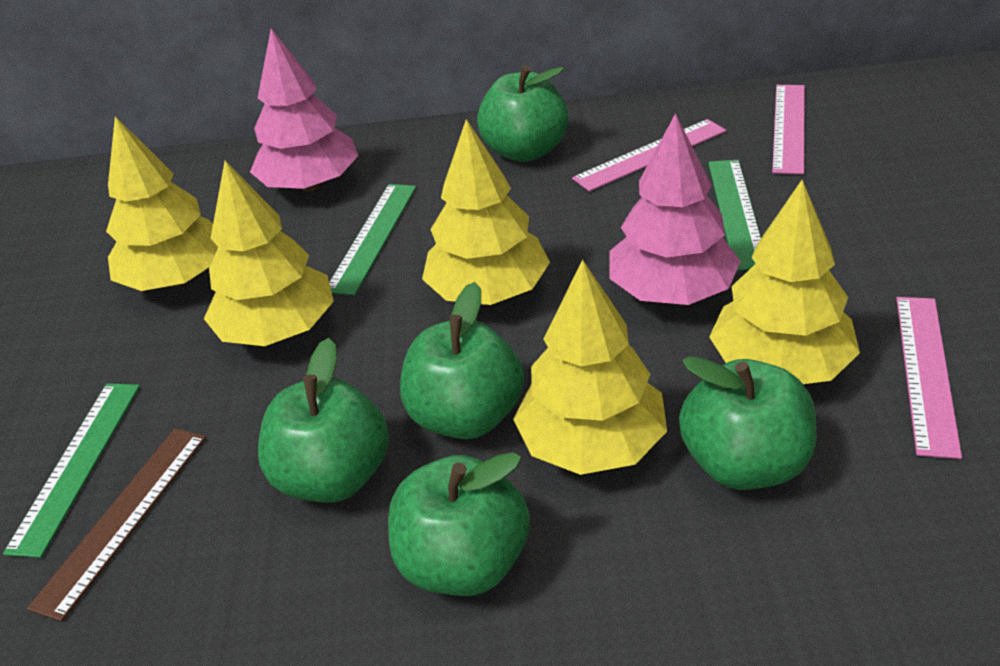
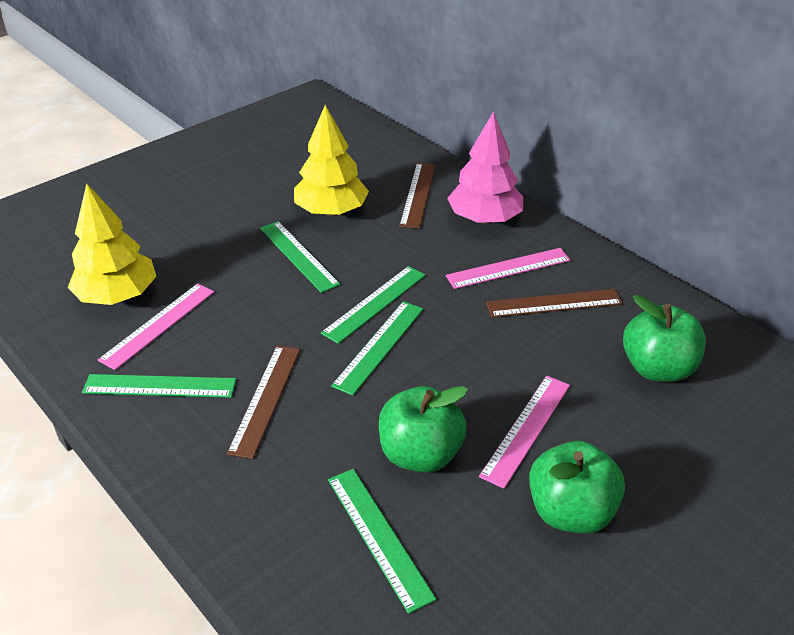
brown ruler: [27,428,206,622] = 1 -> [227,346,300,459] [399,163,435,229] [486,289,623,318] = 3
green apple: [258,338,389,503] [388,452,530,596] [400,282,524,439] [477,65,569,162] [679,356,817,490] = 5 -> [379,386,468,473] [529,441,625,534] [623,295,706,382] = 3
green ruler: [3,383,140,558] [329,184,416,295] [708,160,761,270] = 3 -> [82,374,236,398] [260,221,341,293] [321,266,426,344] [328,469,436,614] [331,301,423,396] = 5
pink tree: [250,28,359,191] [610,113,741,305] = 2 -> [447,111,523,224] = 1
yellow tree: [106,116,218,291] [204,161,334,346] [422,119,550,305] [513,259,667,475] [709,180,860,384] = 5 -> [67,183,156,305] [294,105,369,216] = 2

